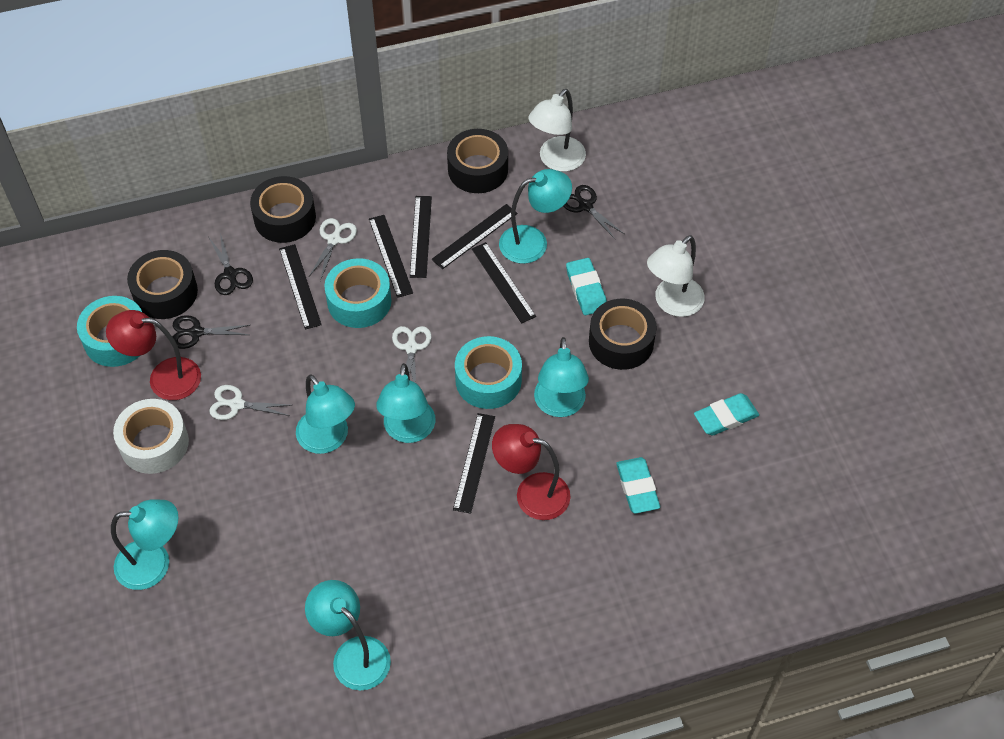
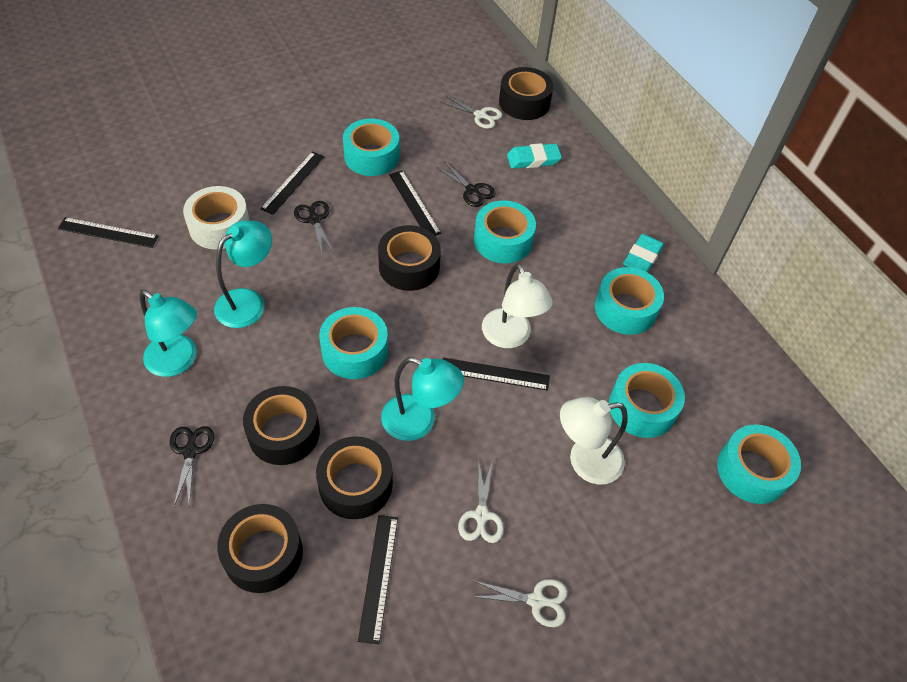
black ruler: [279,244,322,330] [369,215,413,298] [410,196,432,278] [431,204,517,269] [453,413,495,514] [472,242,536,324] = 6 -> [58,217,159,248] [260,151,325,215] [358,515,398,644] [389,170,441,236] [443,357,550,391] = 5
black tape: [127,250,198,319] [250,176,316,243] [447,129,508,193] [589,299,657,370] = 4 -> [217,504,303,593] [243,386,320,465] [316,436,393,519] [378,225,441,291] [499,67,553,120] = 5
red lamp: [106,310,201,400] [492,424,571,520] = 2 -> none = 0
turquoise eraser: [566,258,607,315] [616,457,660,514] [694,393,759,436] = 3 -> [507,143,562,169] [623,234,664,272] = 2
turquoise lamp: [111,499,178,590] [296,374,355,454] [305,580,391,690] [376,363,436,443] [499,169,572,264] [534,337,589,417] = 6 -> [139,290,197,377] [214,220,272,328] [381,357,464,441] = 3
turquoise tape: [77,296,142,367] [324,258,391,328] [455,336,522,409] = 3 -> [319,307,388,379] [343,118,399,176] [474,200,536,263] [595,267,664,335] [609,363,685,438] [717,424,801,504] = 6

